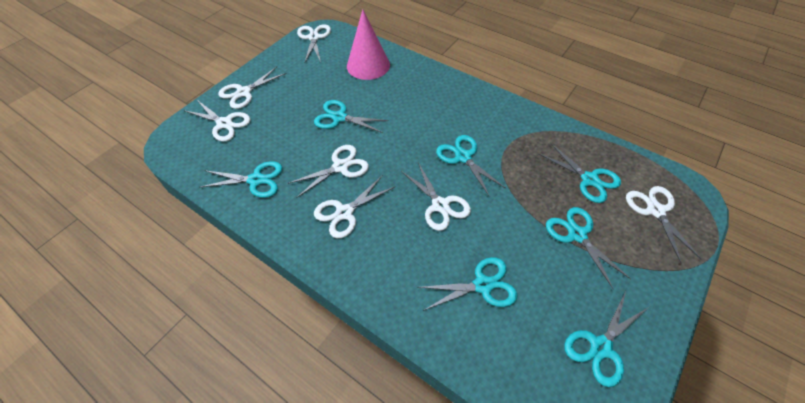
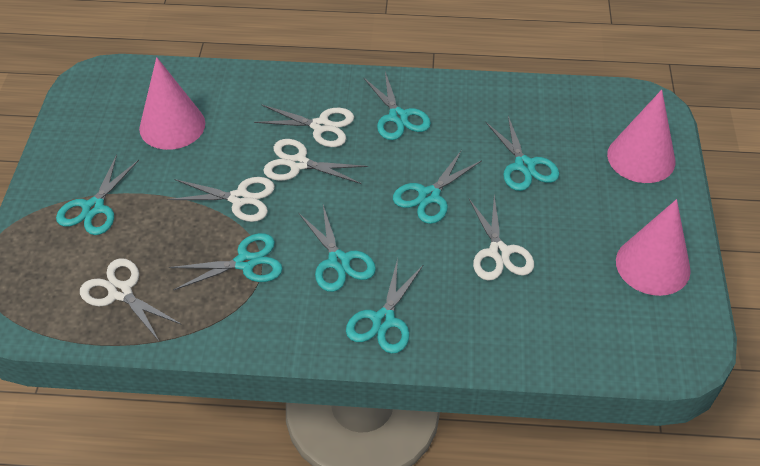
pink cone: [347,9,390,80] = 1 -> [139,57,205,150] [607,90,675,183] [616,199,691,296] = 3
white scissors: [183,100,251,141] [218,67,287,109] [287,145,369,198] [297,24,331,63] [314,175,396,238] [401,163,471,231] [626,186,702,264] = 7 -> [80,258,182,342] [168,177,275,222] [254,104,354,147] [263,139,368,184] [469,196,534,281] = 5

